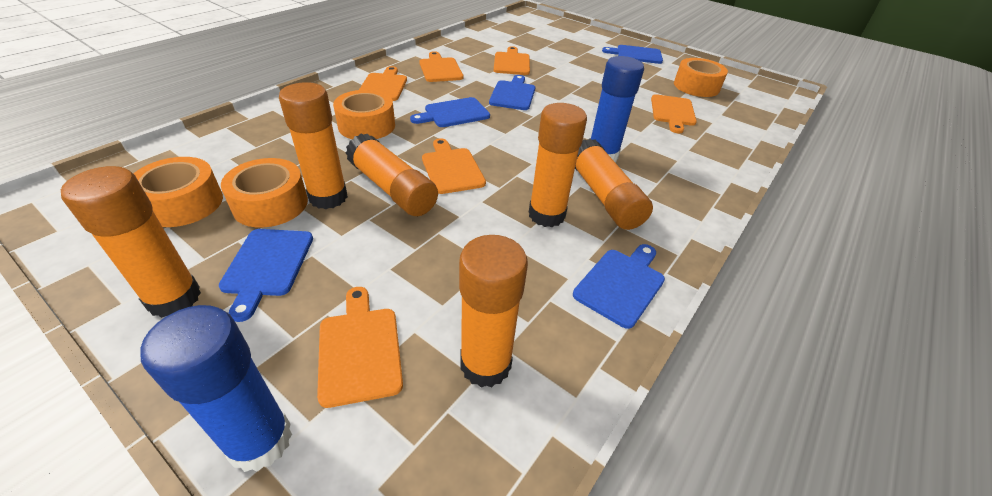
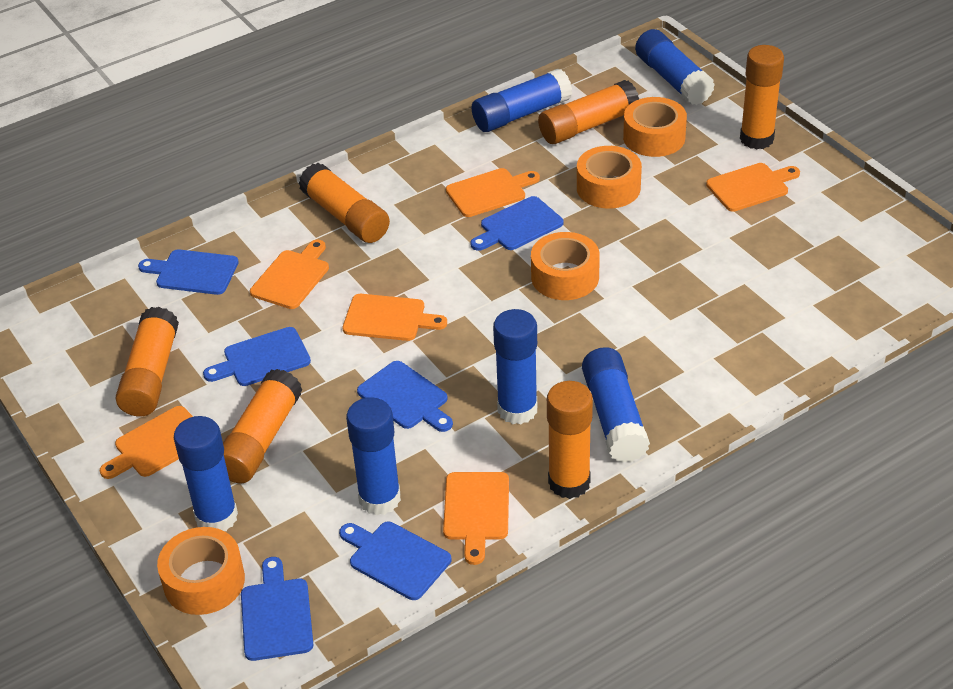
blue cutting board: [219,229,313,322] [410,97,490,127] [489,75,535,110] [573,244,665,329] [602,45,663,64] = 5 -> [138,249,239,295] [203,327,311,386] [241,557,313,661] [339,522,451,600] [357,361,453,432] [470,196,563,251] = 6
blue glue stick: [140,305,292,472] [591,56,644,163] = 2 -> [174,416,238,531] [346,397,401,515] [472,69,572,132] [493,309,537,424] [582,347,650,463] [635,29,715,105] = 6

